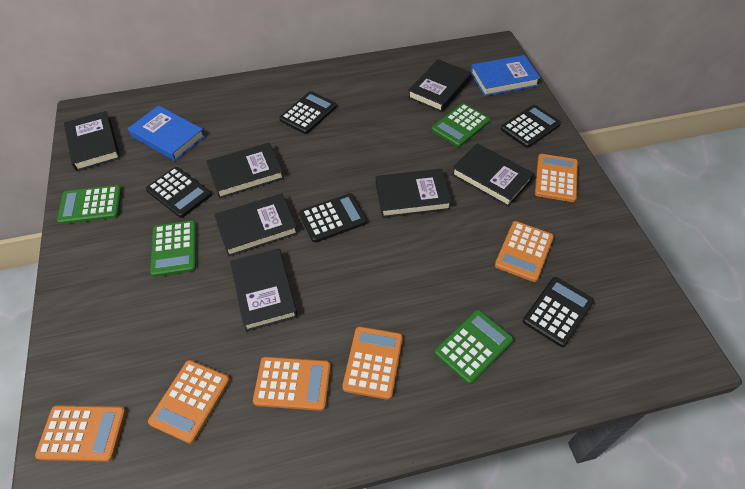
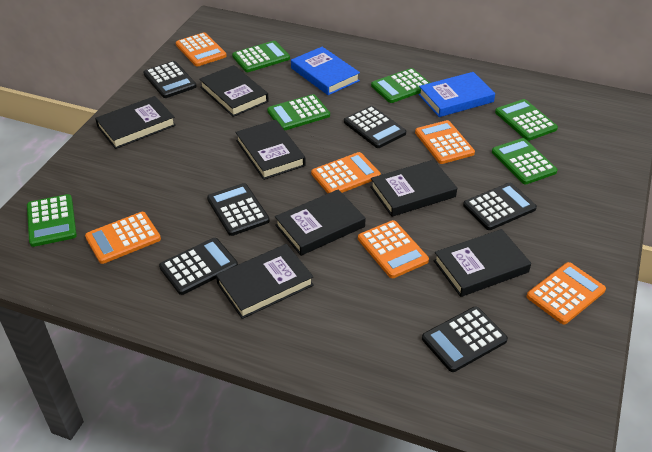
black calculator: [146,167,211,218] [279,91,337,134] [299,193,367,243] [501,105,561,148] [523,277,594,347] = 5 -> [143,61,197,98] [159,238,238,295] [207,183,270,236] [344,106,406,148] [422,306,508,372] [463,183,537,230] = 6
green calculator: [57,185,122,224] [150,220,197,277] [431,103,490,147] [434,310,513,384] = 4 -> [27,194,77,247] [232,41,290,72] [267,94,330,130] [371,68,430,103] [492,138,558,184] [495,99,558,141] = 6

